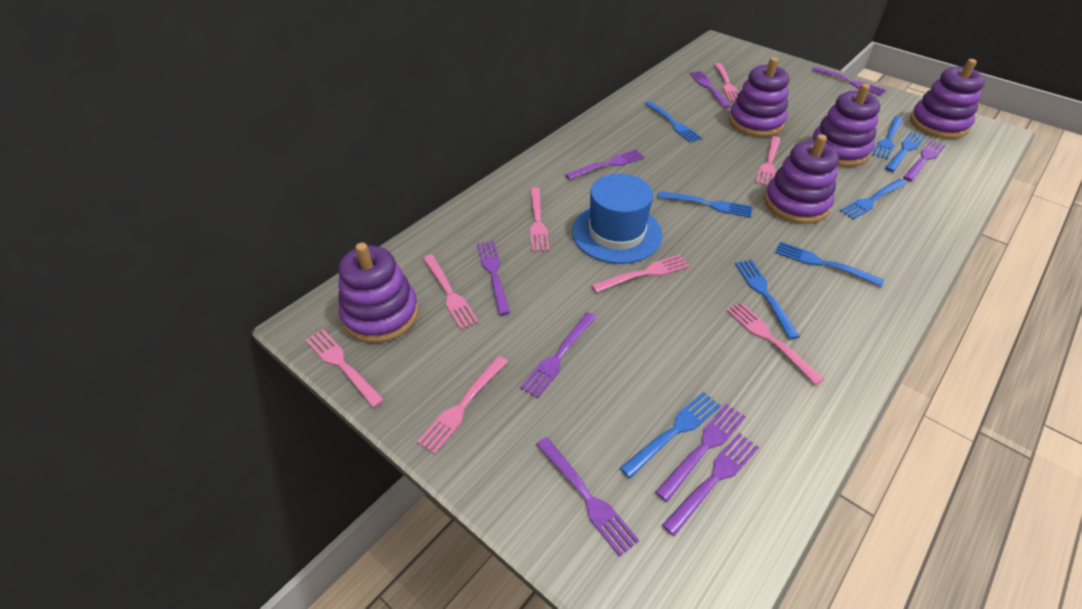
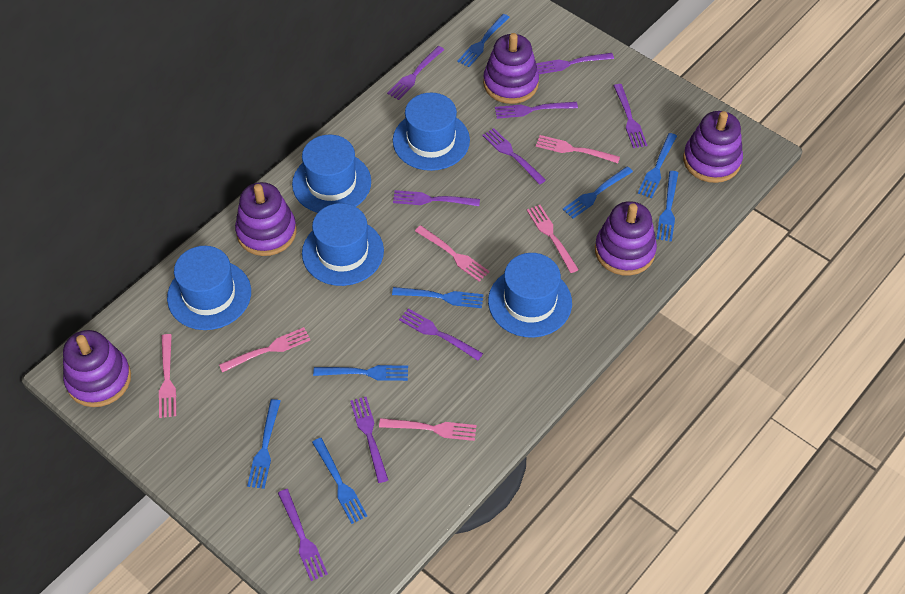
blue hat: [572,174,662,264] = 1 -> [167,246,251,330] [292,135,371,213] [302,203,384,286] [393,93,470,171] [488,253,572,338] = 5
pink fork: [306,330,384,408] [417,356,508,454] [423,255,478,329] [530,187,549,251] [592,254,690,293] [714,63,739,101] [726,302,824,385] [756,136,780,186] = 8 -> [159,334,176,418] [219,327,311,373] [379,418,476,441] [415,225,490,282] [527,205,579,273] [536,135,620,163] = 6

